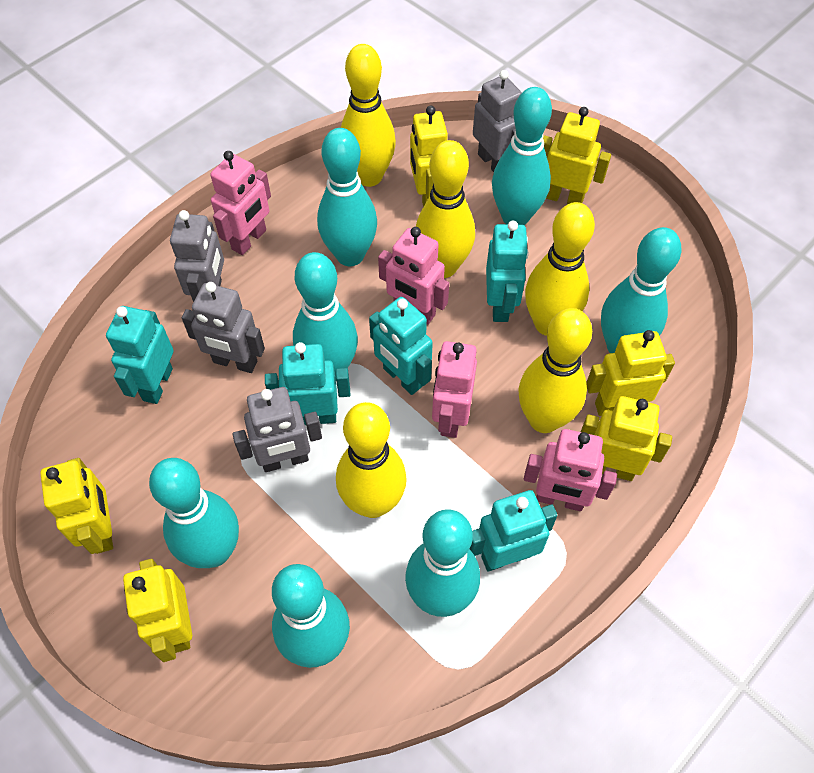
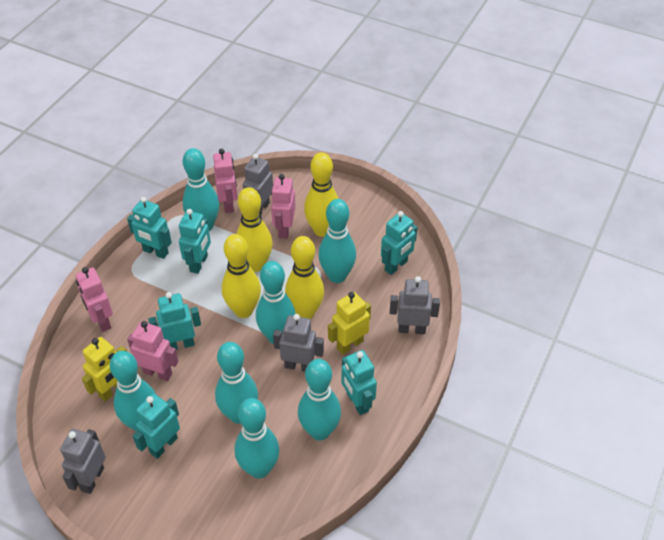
turquoise robot: [106,306,174,404] [265,342,351,425] [369,297,433,395] [470,490,558,572] [486,221,529,322] = 5 -> [127,197,172,259] [132,393,180,459] [148,292,201,350] [179,209,211,274] [341,350,377,415] [381,211,417,275] = 6
yellow bowling pin: [336,402,407,518] [341,44,396,187] [416,140,475,278] [518,308,592,433] [525,202,595,336] = 5 -> [222,234,261,318] [236,187,273,272] [285,236,324,319] [304,152,338,237] = 4
yellow robot: [40,458,113,554] [123,559,192,662] [410,106,448,207] [543,107,611,204] [581,396,672,481] [586,330,675,416] = 6 -> [82,337,127,401] [328,292,371,355] = 2

